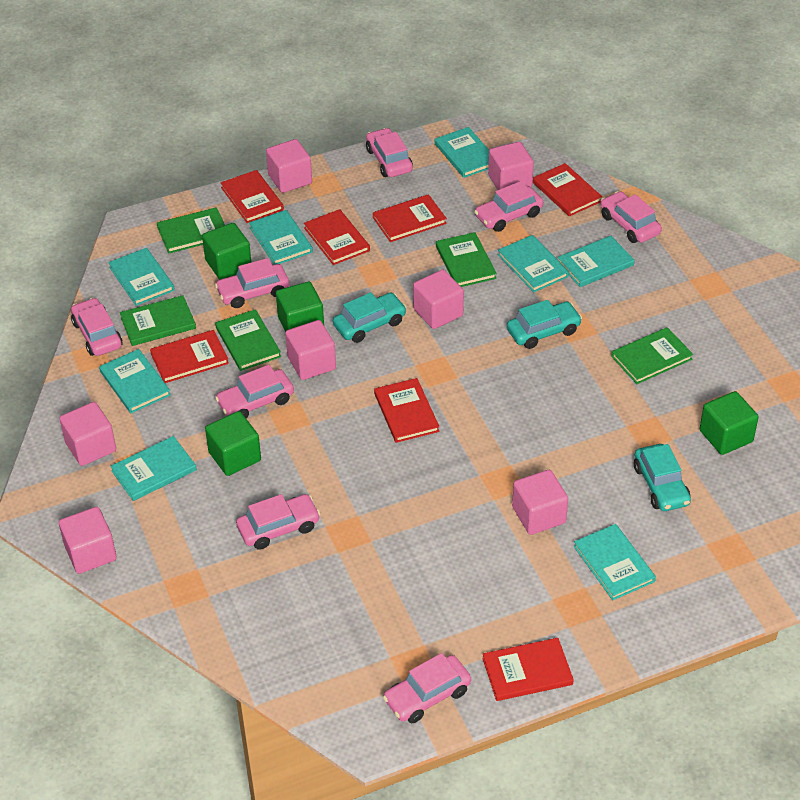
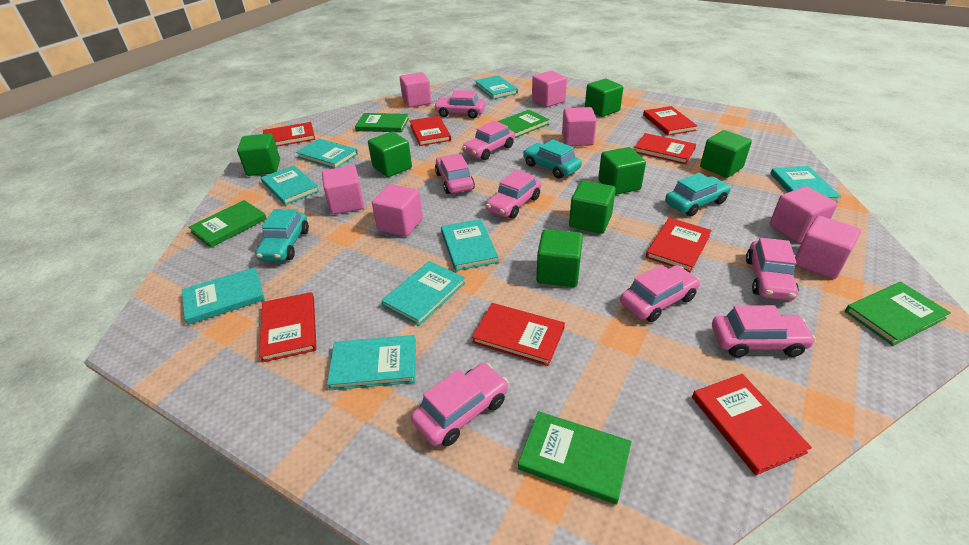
green cube: [202,223,251,279] [205,411,261,476] [276,282,324,332] [700,391,759,455] = 4 -> [237,133,280,176] [368,132,412,177] [536,229,583,287] [569,181,616,234] [585,79,623,117] [598,147,646,195] [700,130,752,178] = 7
red book: [150,330,229,383] [221,170,284,223] [304,209,370,265] [373,194,447,242] [374,378,439,443] [482,638,574,701] [533,163,602,216] = 7 -> [259,292,317,362] [263,122,315,147] [410,116,451,146] [472,303,565,366] [634,133,696,164] [643,106,698,136] [646,218,712,272] [692,374,812,475] = 8

